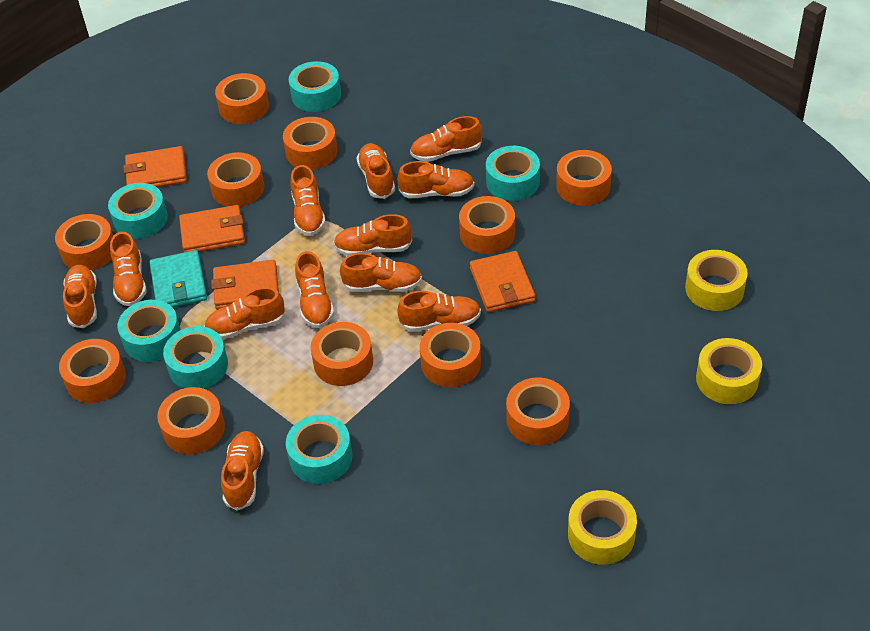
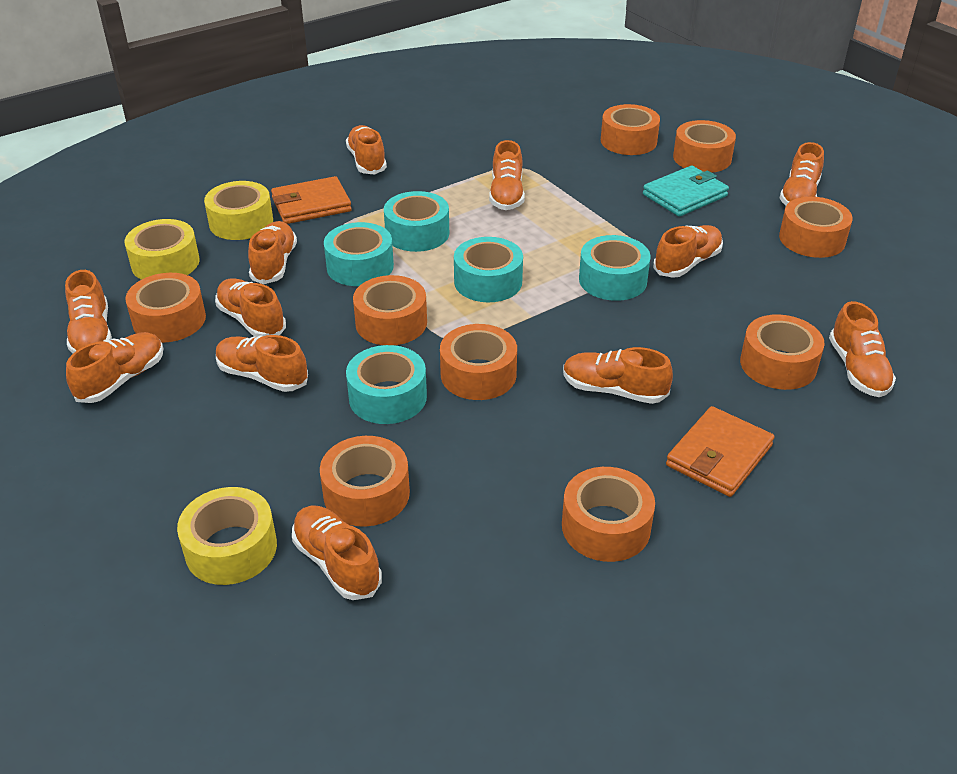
orange tape: [55,214,113,271] [59,339,126,403] [157,387,225,455] [207,152,264,207] [215,73,269,124] [283,117,338,170] [311,322,373,386] [420,323,481,387] [459,196,515,254] [506,377,570,445] [556,150,612,206] = 11 -> [125,273,206,343] [320,436,410,527] [353,275,427,345] [440,324,517,400] [562,467,655,562] [601,104,660,155] [673,120,736,173] [740,314,825,390] [779,197,853,258] = 9
orange wallet: [123,146,187,187] [179,205,245,252] [211,260,279,310] [470,251,535,312] = 4 -> [271,176,352,224] [666,406,775,497] = 2
turquoise tape: [108,183,168,239] [118,300,181,362] [163,326,228,389] [286,415,352,484] [289,61,341,112] [486,146,540,201] = 6 -> [324,222,394,286] [346,345,427,424] [384,191,449,252] [454,237,523,302] [579,235,651,301] = 5

